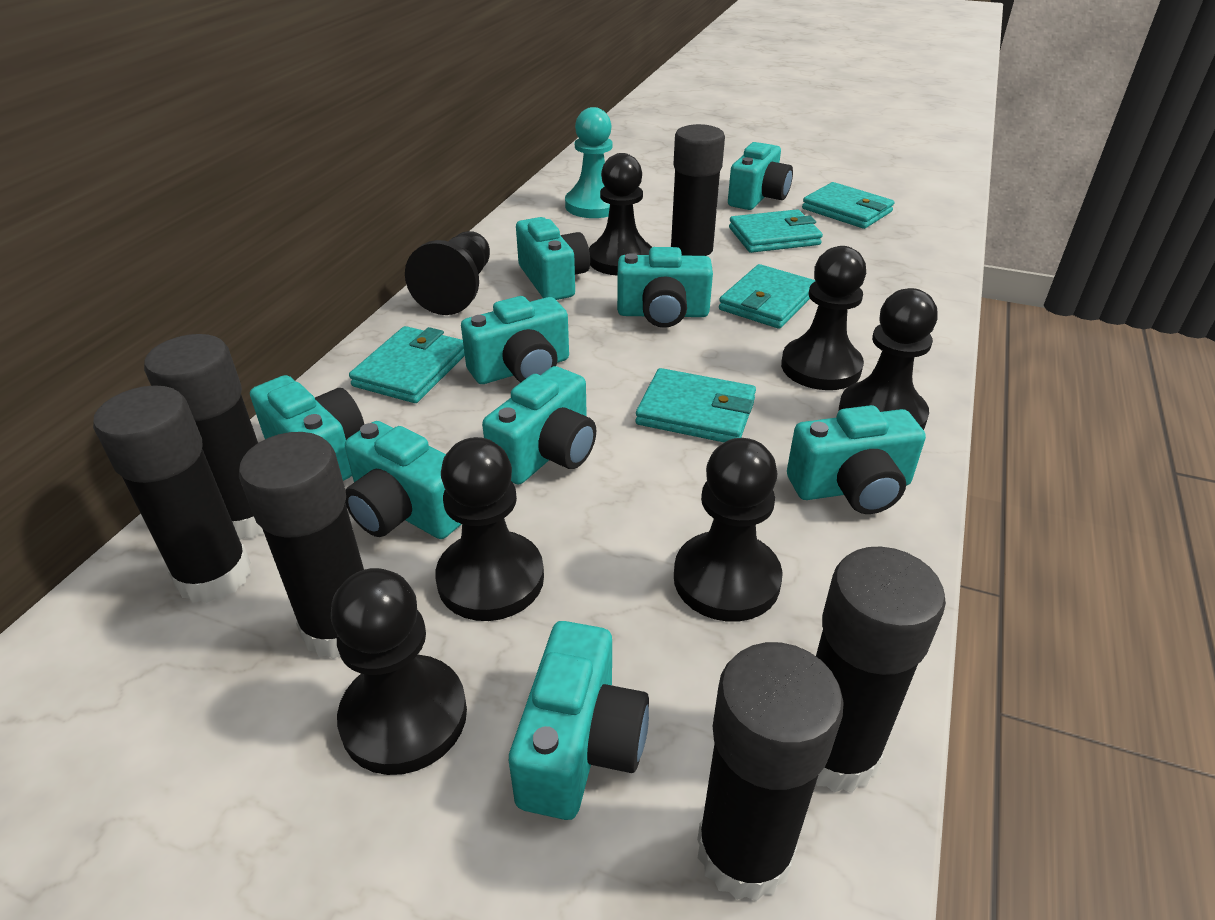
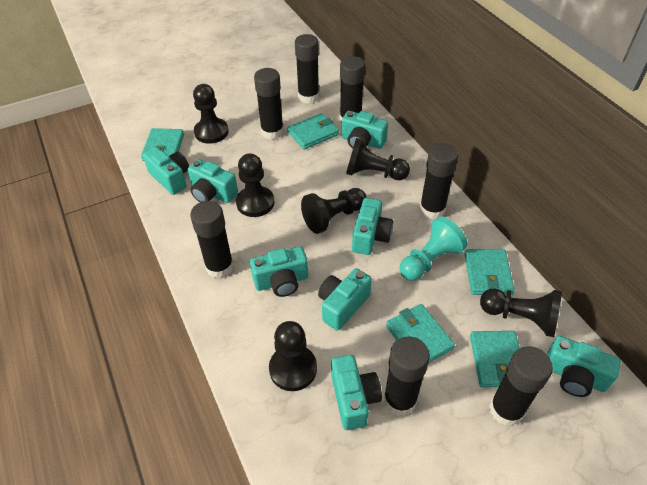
black glue stick: [93,385,251,603] [144,334,264,540] [239,432,364,659] [671,124,725,263] [697,642,844,901] [816,546,946,793] = 6 -> [190,201,234,279] [254,68,284,140] [295,34,319,104] [340,56,365,123] [384,337,430,416] [419,143,458,219] [489,346,553,426] = 7
black pawn: [331,568,467,775] [405,231,490,315] [435,437,544,621] [589,153,652,276] [674,438,783,622] [781,246,866,390] [839,288,938,430] = 7 -> [193,84,229,144] [236,153,275,217] [269,321,317,391] [301,188,367,234] [346,138,410,180] [480,289,562,337] = 6
turquoise camera: [250,375,364,481] [345,421,462,539] [461,296,569,384] [482,366,596,484] [509,621,649,820] [516,217,590,300] [617,247,713,328] [728,142,793,210] [787,405,926,514] = 9 -> [143,147,189,195] [188,159,238,203] [250,247,308,297] [318,268,372,331] [331,355,382,430] [342,111,388,149] [352,198,393,255] [547,336,621,397] = 8

